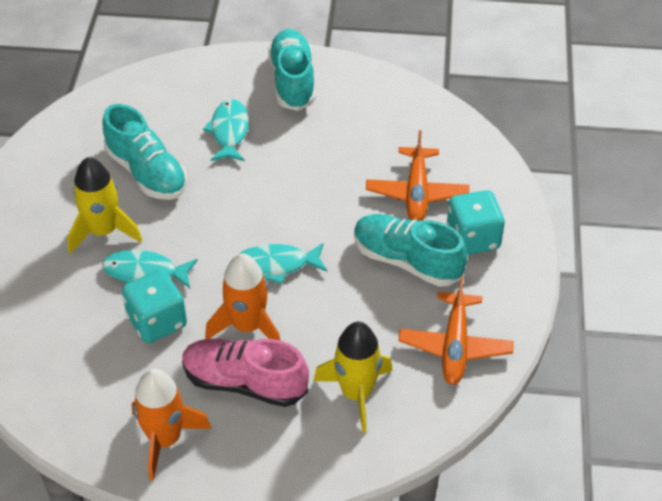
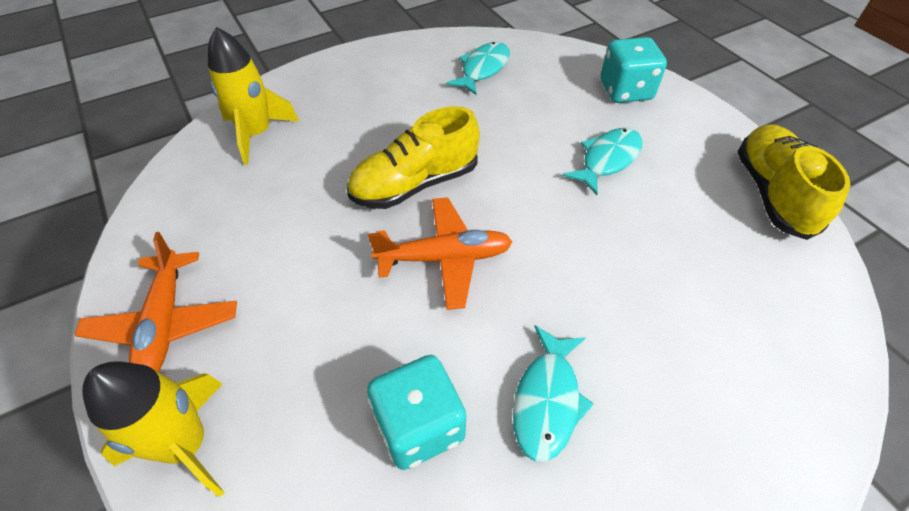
orange rocket: [131,369,211,481] [205,253,281,341] = 2 -> none = 0
pink shoe: [182,338,309,407] = 1 -> none = 0
turquoise shoe: [103,104,187,200] [268,29,315,111] [354,214,467,287] = 3 -> none = 0
yellow shoe: none = 0 -> [347,106,480,209] [738,124,851,240] = 2

